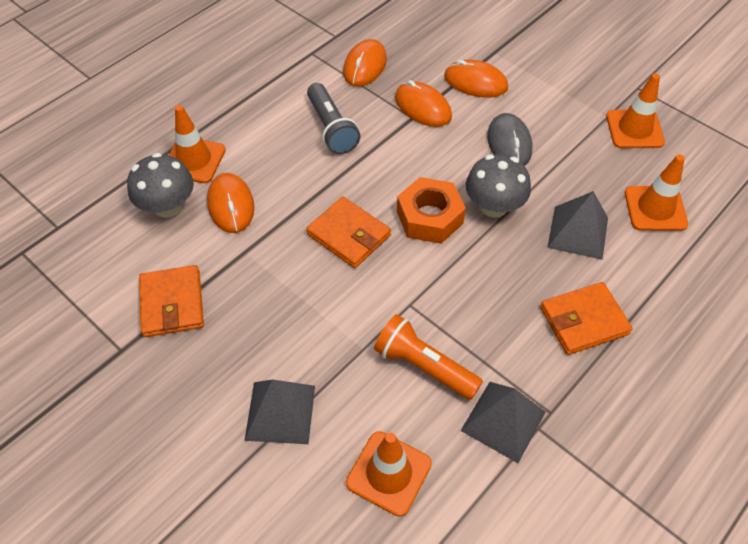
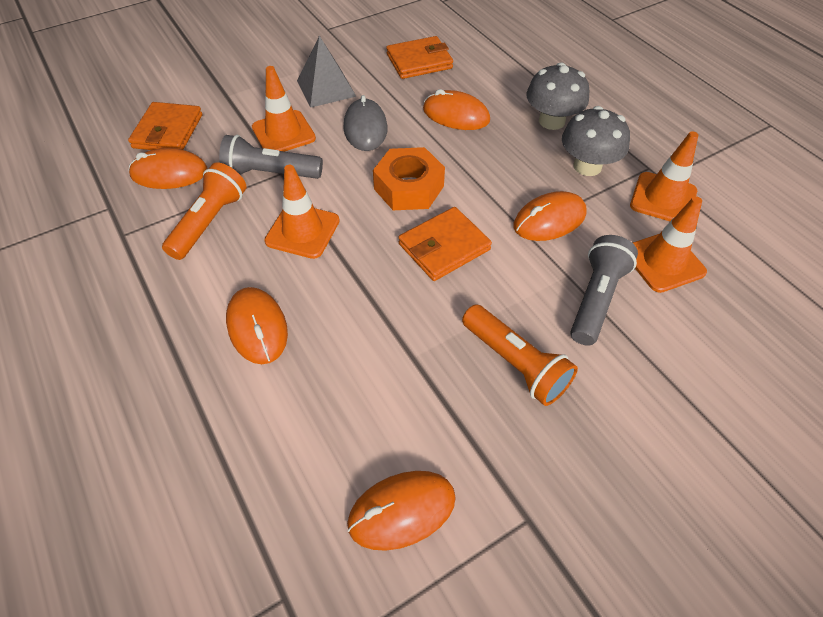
grey flashlight: [307,83,361,154] = 1 -> [219,135,323,179] [570,235,638,346] = 2
grey pyramid: [244,379,315,444] [461,382,546,463] [547,191,608,260] = 3 -> [297,36,356,108] = 1
orange flashlight: [374,314,483,400] = 1 -> [162,162,247,260] [462,304,578,406] = 2
orange mouse: [207,173,254,233] [343,39,387,87] [395,80,452,127] [444,60,508,98] = 4 -> [129,148,207,189] [226,287,288,364] [347,471,456,551] [423,89,490,130] [514,191,587,241] = 5

